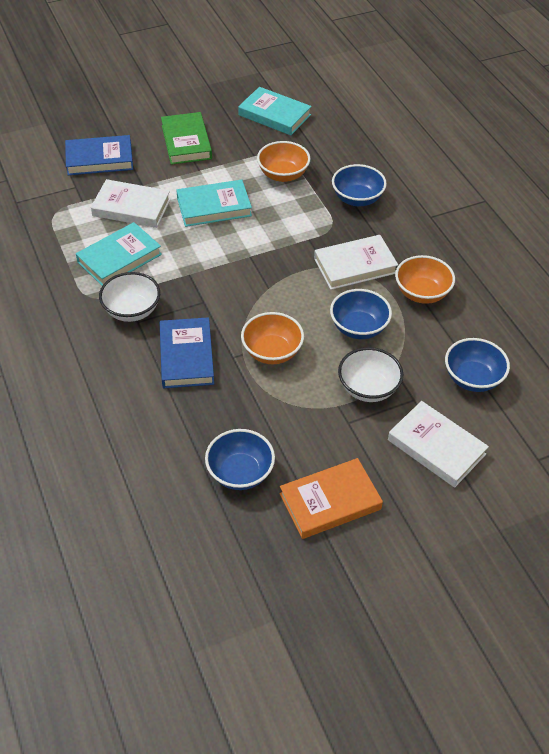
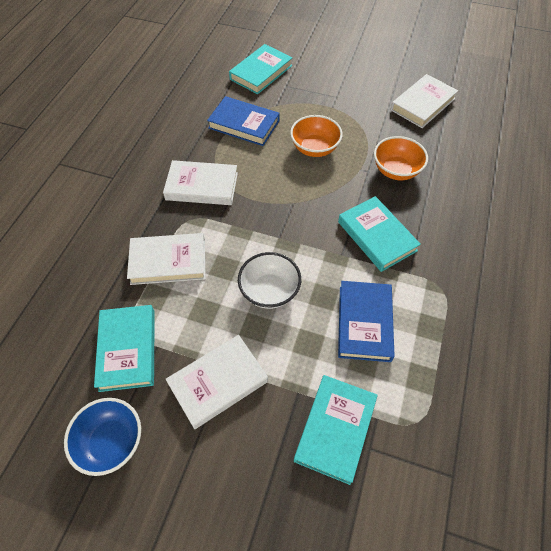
blue bowl: [205,429,275,490] [330,289,392,339] [332,164,387,206] [445,338,510,392] = 4 -> [64,398,141,476] = 1
green book: [161,112,212,165] = 1 -> none = 0
orange book: [280,458,383,539] = 1 -> none = 0
orange bowl: [241,312,304,364] [257,141,310,182] [395,255,455,304] = 3 -> [290,115,343,157] [374,136,428,180] = 2
turquoise book: [76,222,162,286] [177,180,252,227] [238,87,312,135] = 3 -> [94,305,155,392] [229,44,293,94] [294,375,378,485] [338,196,421,272] = 4
white book: [91,179,171,228] [314,235,398,290] [388,401,489,488] = 3 -> [127,233,206,285] [163,160,238,205] [166,335,268,429] [391,74,458,128] = 4
white bowl: [99,272,160,322] [338,347,403,402] = 2 -> [238,252,301,309] = 1

